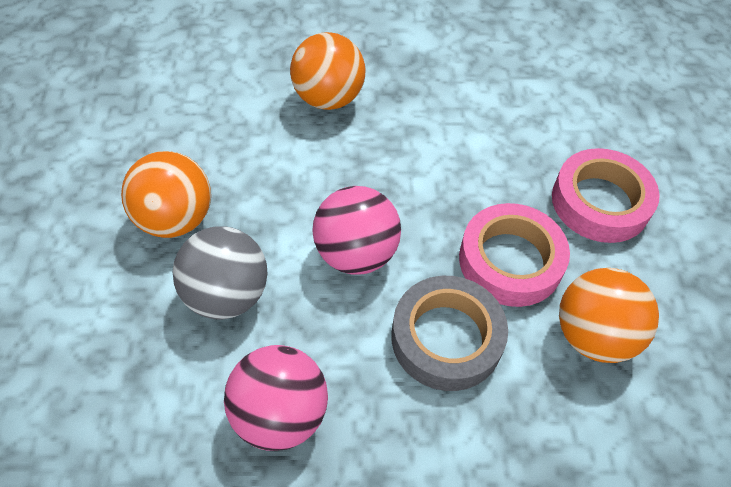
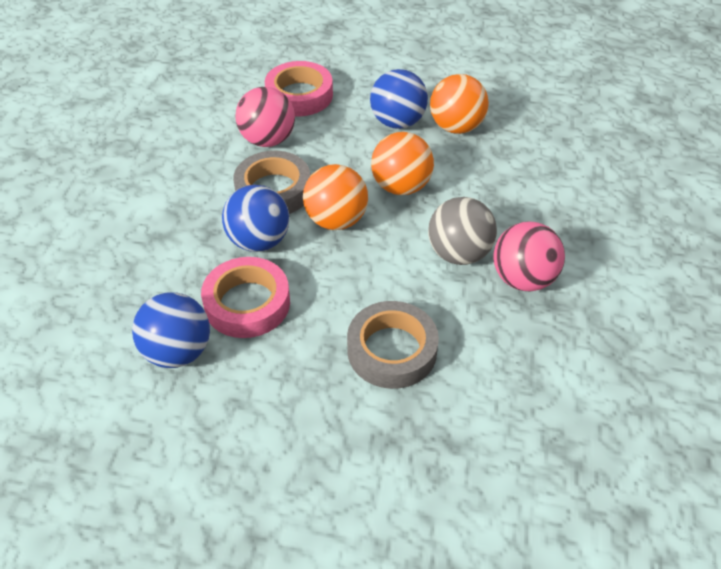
blue ball: none = 0 -> [132,292,210,368] [222,185,290,252] [370,69,428,129] = 3
grey tape: [391,276,508,391] = 1 -> [233,151,310,214] [347,301,439,389] = 2

